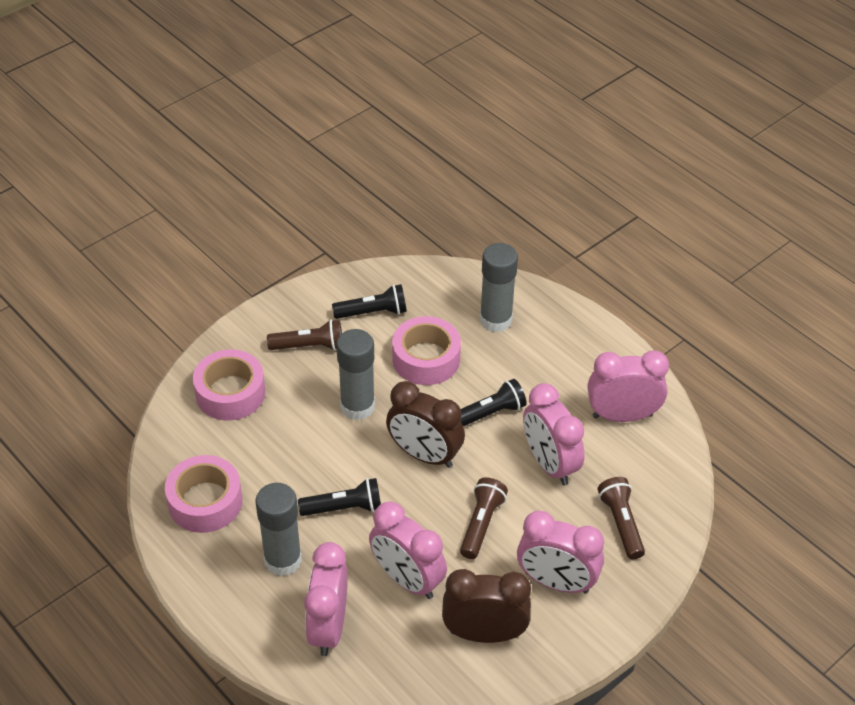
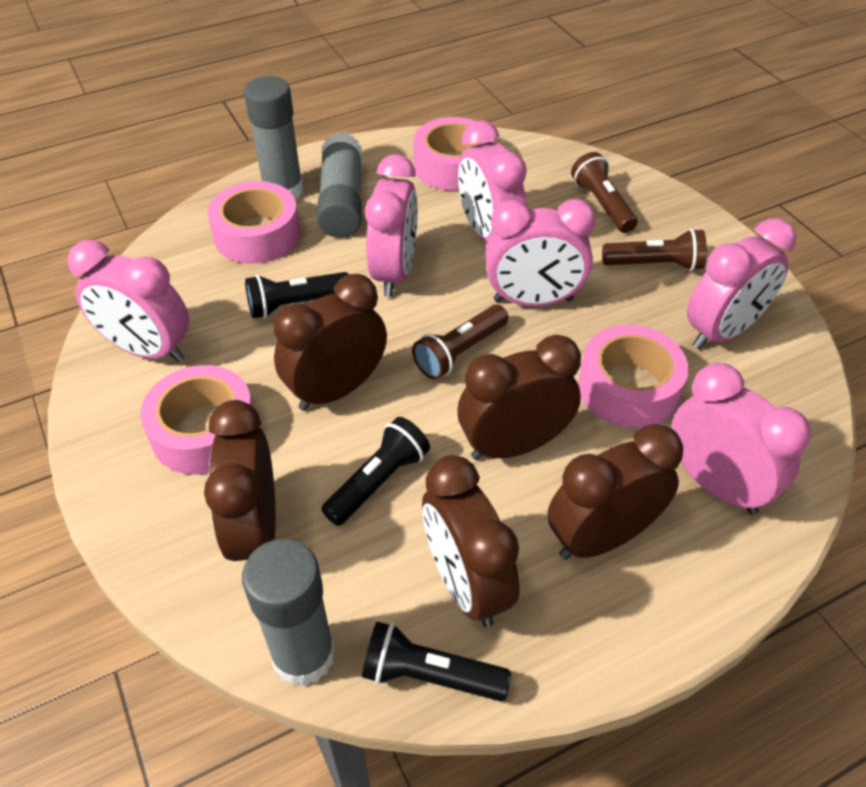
brown clock: [386,381,465,468] [442,569,531,643] = 2 -> [204,400,276,561] [274,274,387,411] [422,455,520,627] [457,335,581,460] [547,424,683,560] = 5
pink clock: [304,542,348,656] [369,502,447,599] [517,511,604,594] [523,383,585,485] [588,350,669,422] = 5 -> [67,240,189,362] [365,154,418,297] [458,121,527,243] [485,199,596,306] [671,363,811,515] [687,218,796,349] = 6
pink tape: [165,455,242,533] [193,349,265,420] [392,316,461,385] = 3 -> [140,365,253,475] [207,181,300,264] [413,117,494,191] [578,325,689,428] = 4

